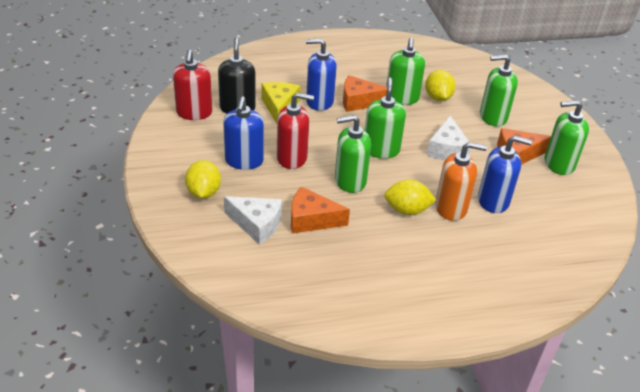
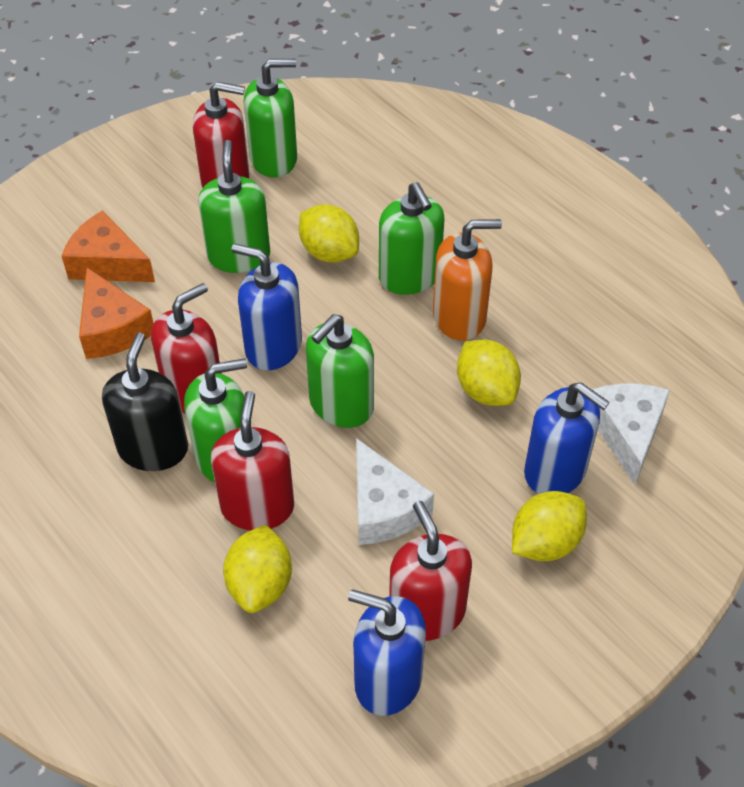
orange cheese: [291,186,350,234] [343,75,387,112] [497,128,551,165] = 3 -> [62,210,155,282] [79,267,154,359] = 2
red soap dispenser: [173,50,213,120] [277,92,314,169] = 2 -> [151,283,222,414] [193,82,249,187] [211,391,294,530] [389,501,472,641] = 4
yellow cheese: [262,82,300,124] = 1 -> none = 0
yellow lemon: [185,160,221,199] [384,179,436,215] [425,70,456,101] = 3 -> [223,524,292,613] [299,204,359,263] [457,340,521,406] [512,491,587,561] = 4

